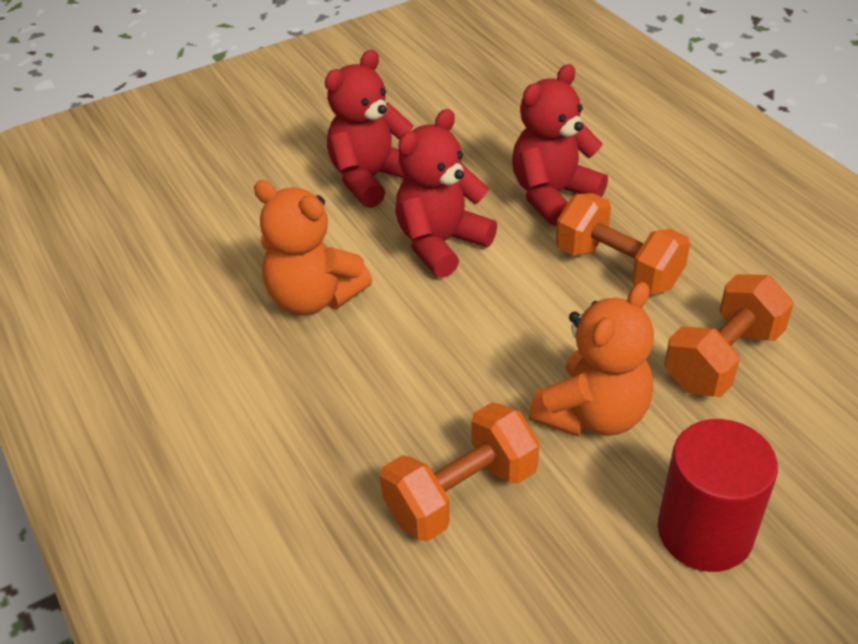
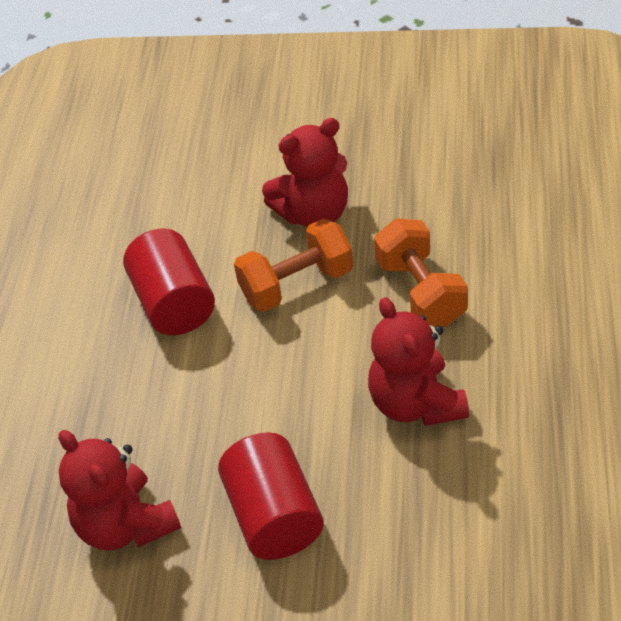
orange dumbbell: [380,402,539,542] [556,193,690,295] [664,274,794,397] = 3 -> [234,218,353,312] [374,218,468,327] = 2
orange teddy bear: [254,180,372,315] [529,282,654,437] = 2 -> none = 0
red cylinder: [658,419,778,572] = 1 -> [123,229,215,335] [218,432,324,560] = 2

